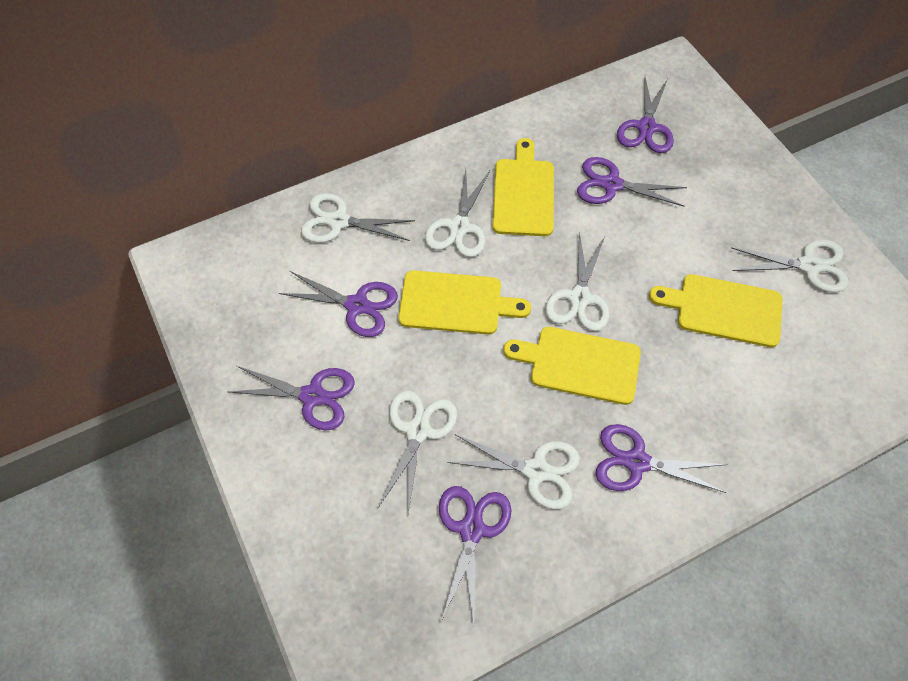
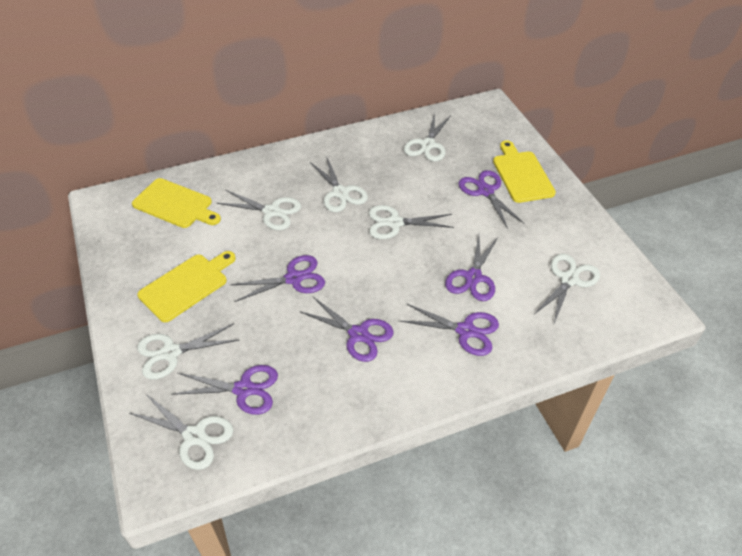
white scissors: [301,193,415,243] [378,391,457,513] [425,169,490,257] [447,435,580,509] [545,231,610,331] [731,239,848,293] = 6 -> [130,393,233,470] [137,323,239,380] [217,190,301,230] [310,158,368,212] [369,205,454,239] [404,113,451,162] [533,254,600,323] = 7
yellow cutting board: [398,270,531,335] [493,138,554,236] [503,327,641,405] [649,274,783,348] = 4 -> [132,178,221,228] [137,251,236,322] [493,141,556,203] = 3

